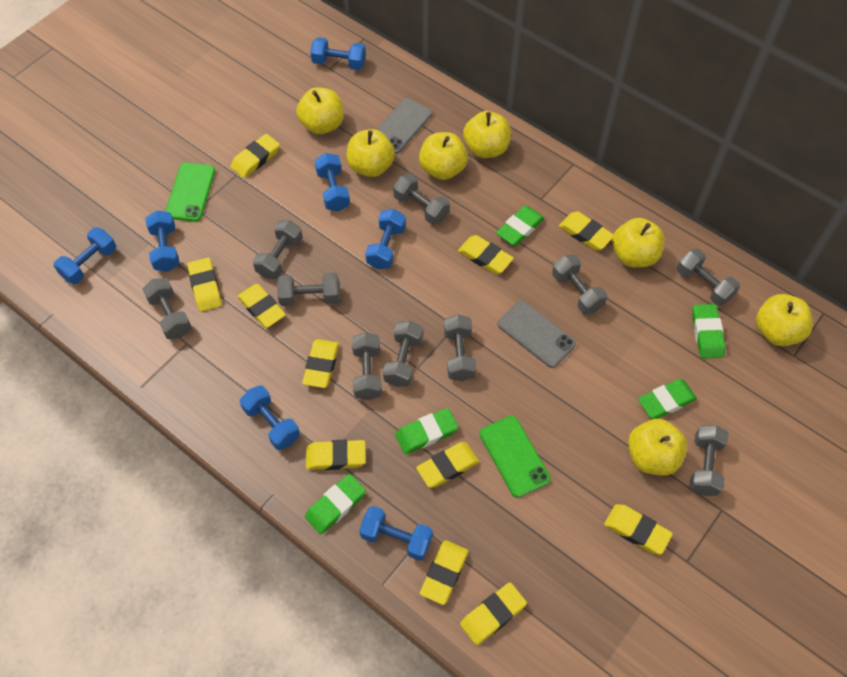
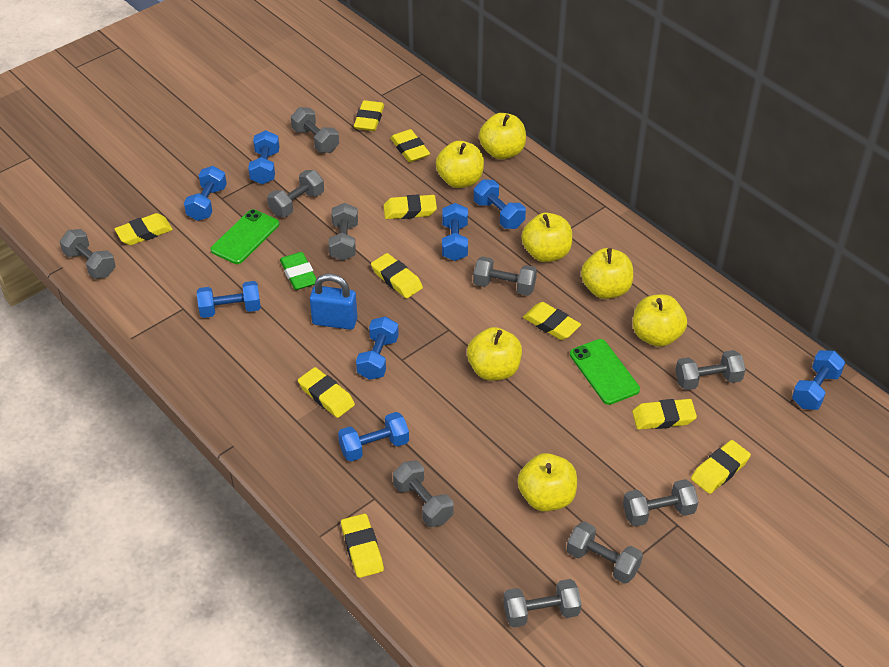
blue dumbbell: [53,227,116,284] [145,211,180,272] [240,385,300,450] [310,37,366,70] [314,153,350,211] [359,506,433,561] [365,209,406,269] = 7 -> [184,166,227,221] [197,281,261,318] [248,130,280,184] [338,412,409,462] [356,316,399,380] [442,203,468,261] [474,179,526,229] [792,350,845,410] = 8
blue padlock: none = 0 -> [310,274,357,330] = 1
green eraser: [305,474,366,534] [395,408,458,454] [496,206,544,246] [638,379,697,419] [692,304,725,359] = 5 -> [280,252,317,290] = 1
grey phone: [376,98,432,154] [497,301,576,368] = 2 -> none = 0
yellow eraser: [187,258,222,312] [231,134,280,178] [237,284,286,328] [302,339,339,388] [306,440,366,470] [416,442,479,488] [420,540,469,605] [458,235,514,274] [460,582,527,645] [559,211,614,250] [604,504,673,555] = 11 -> [115,213,173,245] [298,367,355,418] [341,514,384,578] [354,100,384,131] [371,253,423,298] [384,194,437,219] [390,129,430,162] [523,302,581,340] [632,399,697,430] [691,440,751,494] = 10

